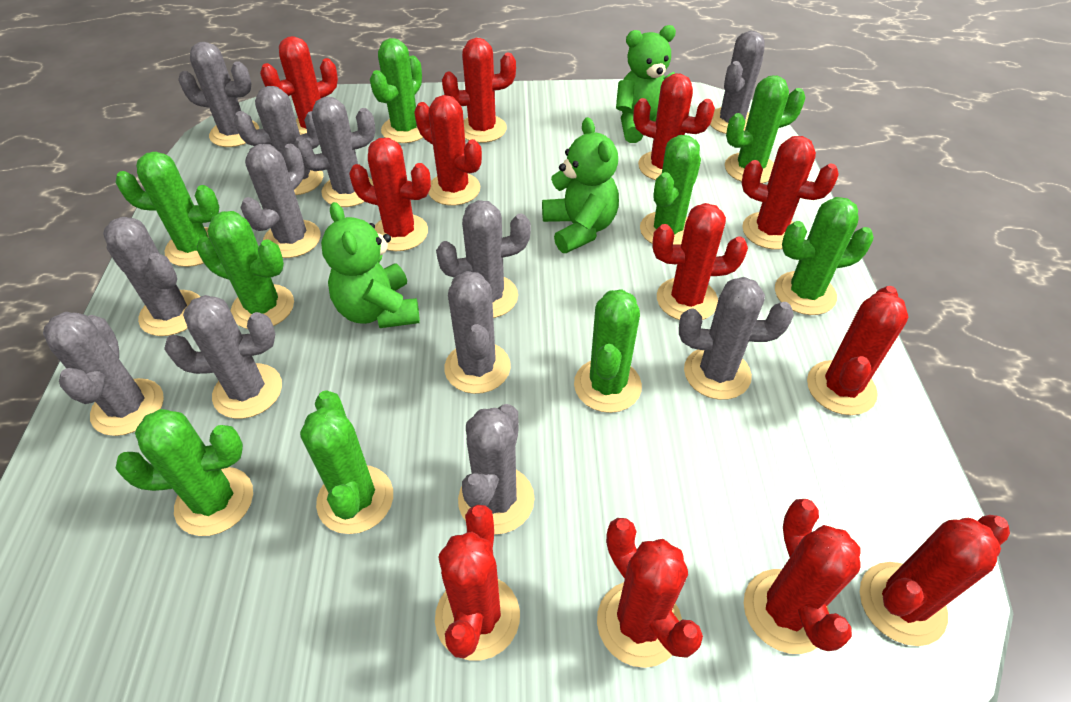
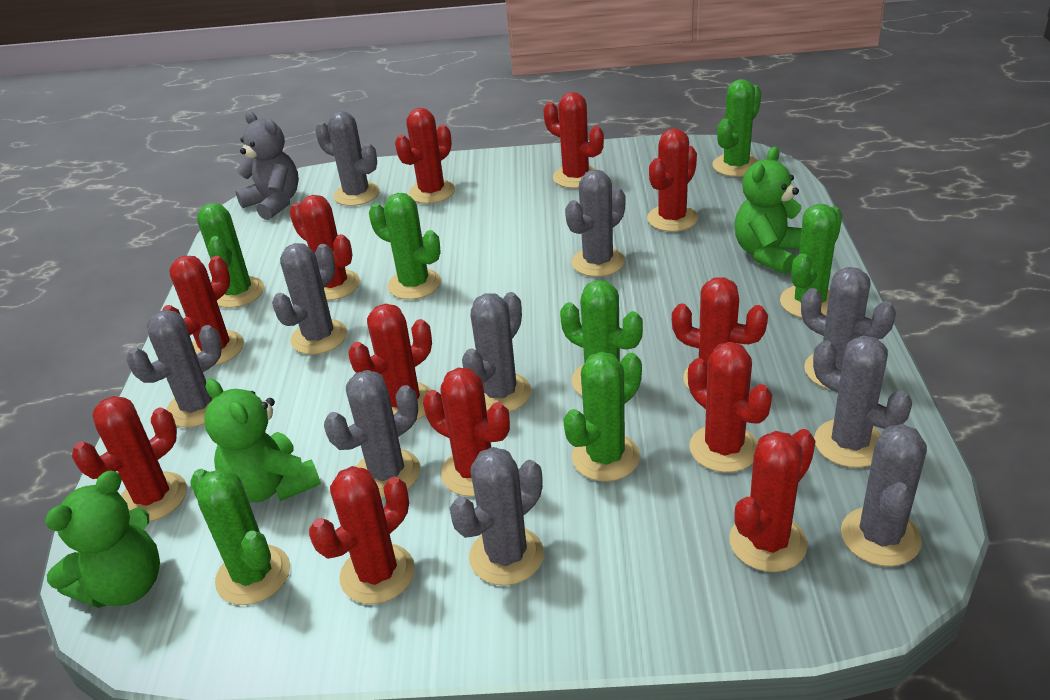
green cactus: [115,152,219,267] [116,409,253,536] [197,211,294,329] [300,390,393,534] [370,38,423,143] [574,289,642,413] [640,135,701,244] [725,75,805,183] [775,197,874,315] = 9 -> [190,469,290,605] [197,203,264,308] [369,193,441,300] [560,280,643,396] [563,352,642,481] [712,79,761,177] [780,204,842,318] = 7
grey cactus: [43,312,164,436] [103,217,200,336] [164,295,282,419] [178,42,259,147] [234,86,323,195] [240,144,321,258] [294,97,375,207] [436,200,531,318] [444,271,511,394] [458,404,535,535] [679,277,794,400] [710,31,765,134] = 12 -> [126,310,224,428] [272,243,347,355] [315,111,380,206] [324,370,420,498] [450,447,544,586] [462,292,531,412] [565,169,625,277] [801,267,896,390] [813,335,912,468] [841,424,927,566] = 10
grey teddy bear: none = 0 -> [236,111,299,220] = 1

